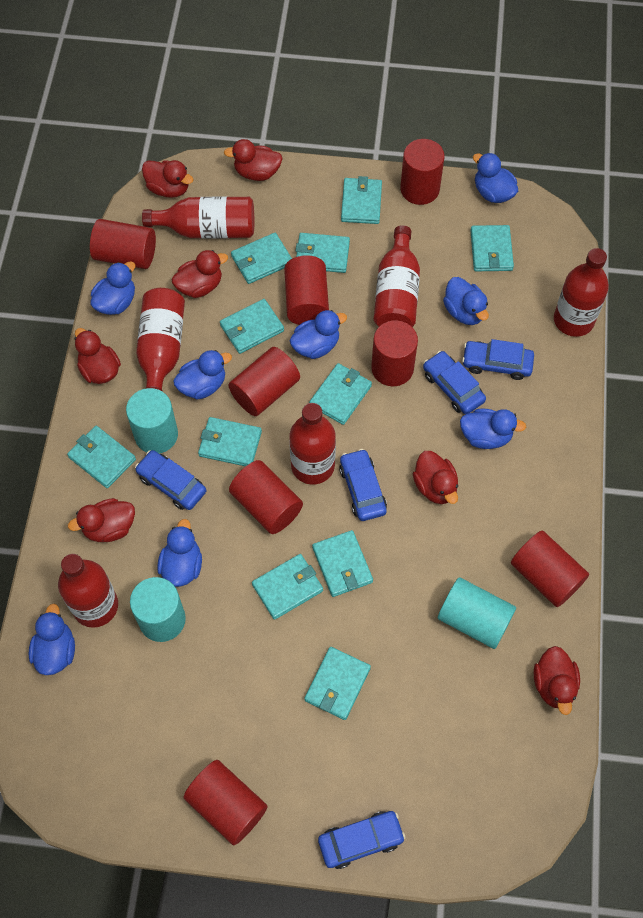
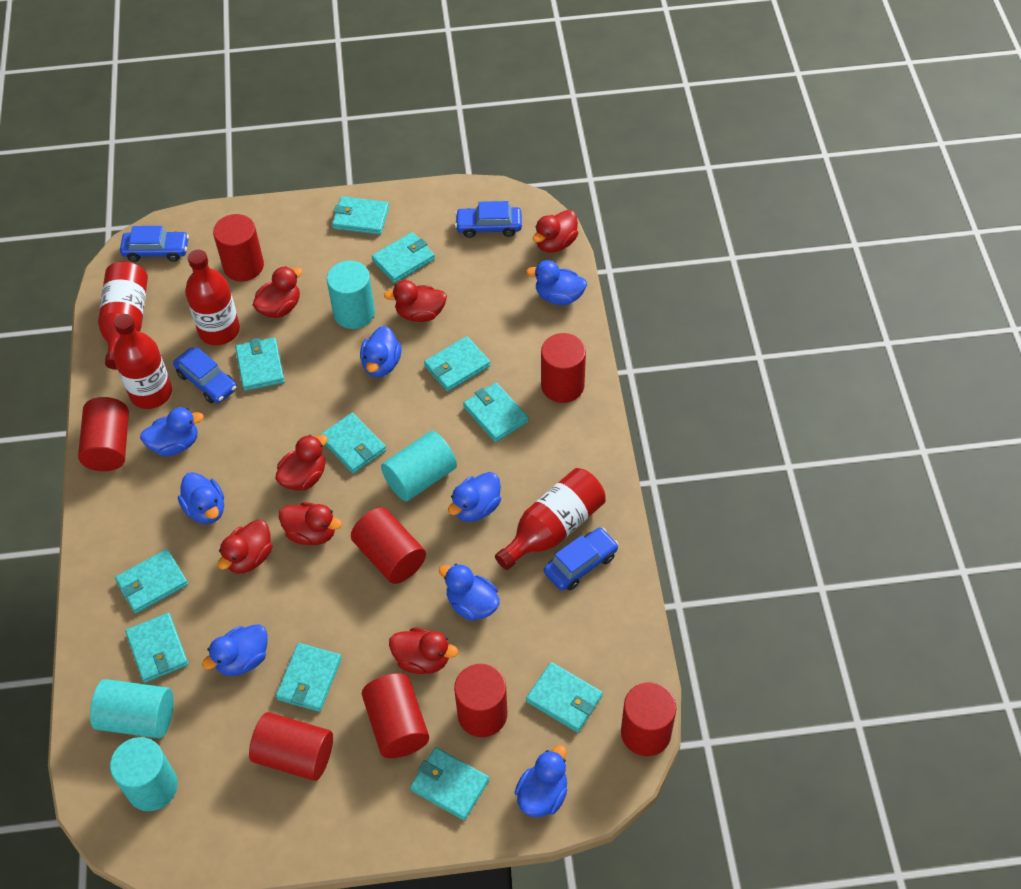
blue car: [135,450,206,510] [318,811,406,869] [339,449,387,521] [423,351,486,414] [462,339,534,380] = 5 -> [120,226,189,262] [173,347,237,404] [455,201,522,238] [544,528,619,590] = 4
red bottle: [58,554,118,628] [136,288,185,392] [142,196,254,239] [289,403,336,485] [374,225,420,327] [554,248,609,337] = 6 -> [98,261,148,370] [113,314,172,409] [185,250,240,345] [495,468,605,570] = 4
turquoise cylinder: [126,388,178,454] [130,577,186,642] [438,577,516,649] = 3 -> [90,679,174,738] [110,737,178,811] [327,261,375,329] [381,431,457,501] = 4

